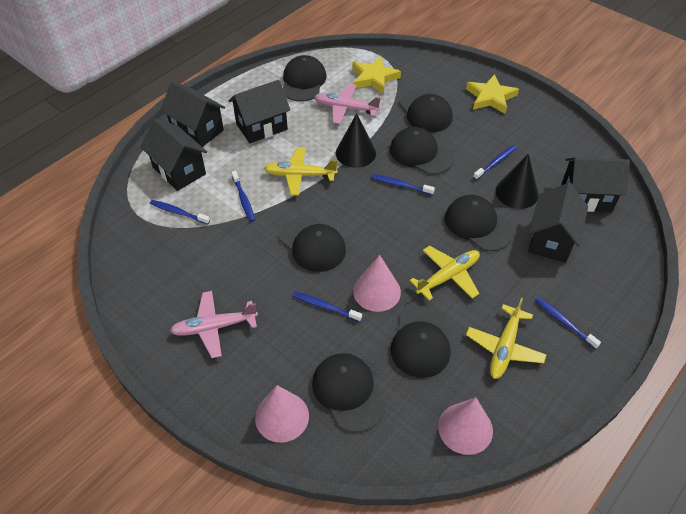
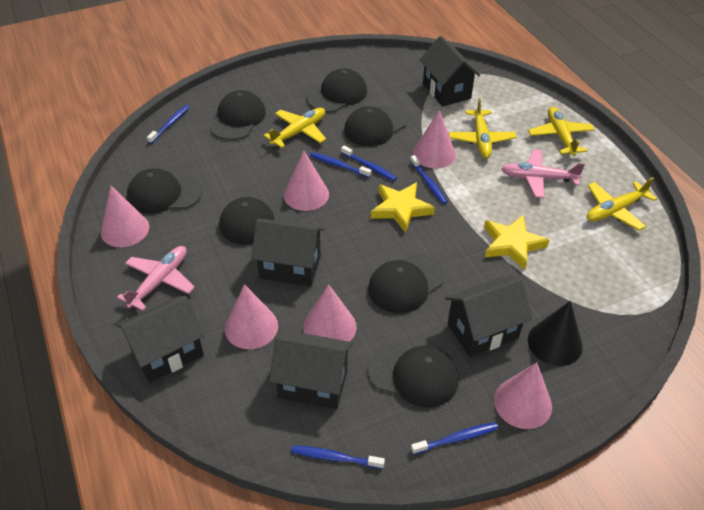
black cone: [336,113,376,168] [495,154,539,209] = 2 -> [528,301,583,366] = 1
pink cone: [255,385,309,443] [353,255,401,312] [438,397,493,455] = 3 -> [101,186,149,247] [225,284,278,349] [284,151,329,211] [303,284,356,342] [413,110,456,169] [494,362,552,429] = 6
yellow plane: [264,147,337,196] [409,246,480,301] [466,298,546,379] = 3 -> [264,108,326,148] [449,98,516,158] [528,107,595,156] [587,177,657,231] = 4

